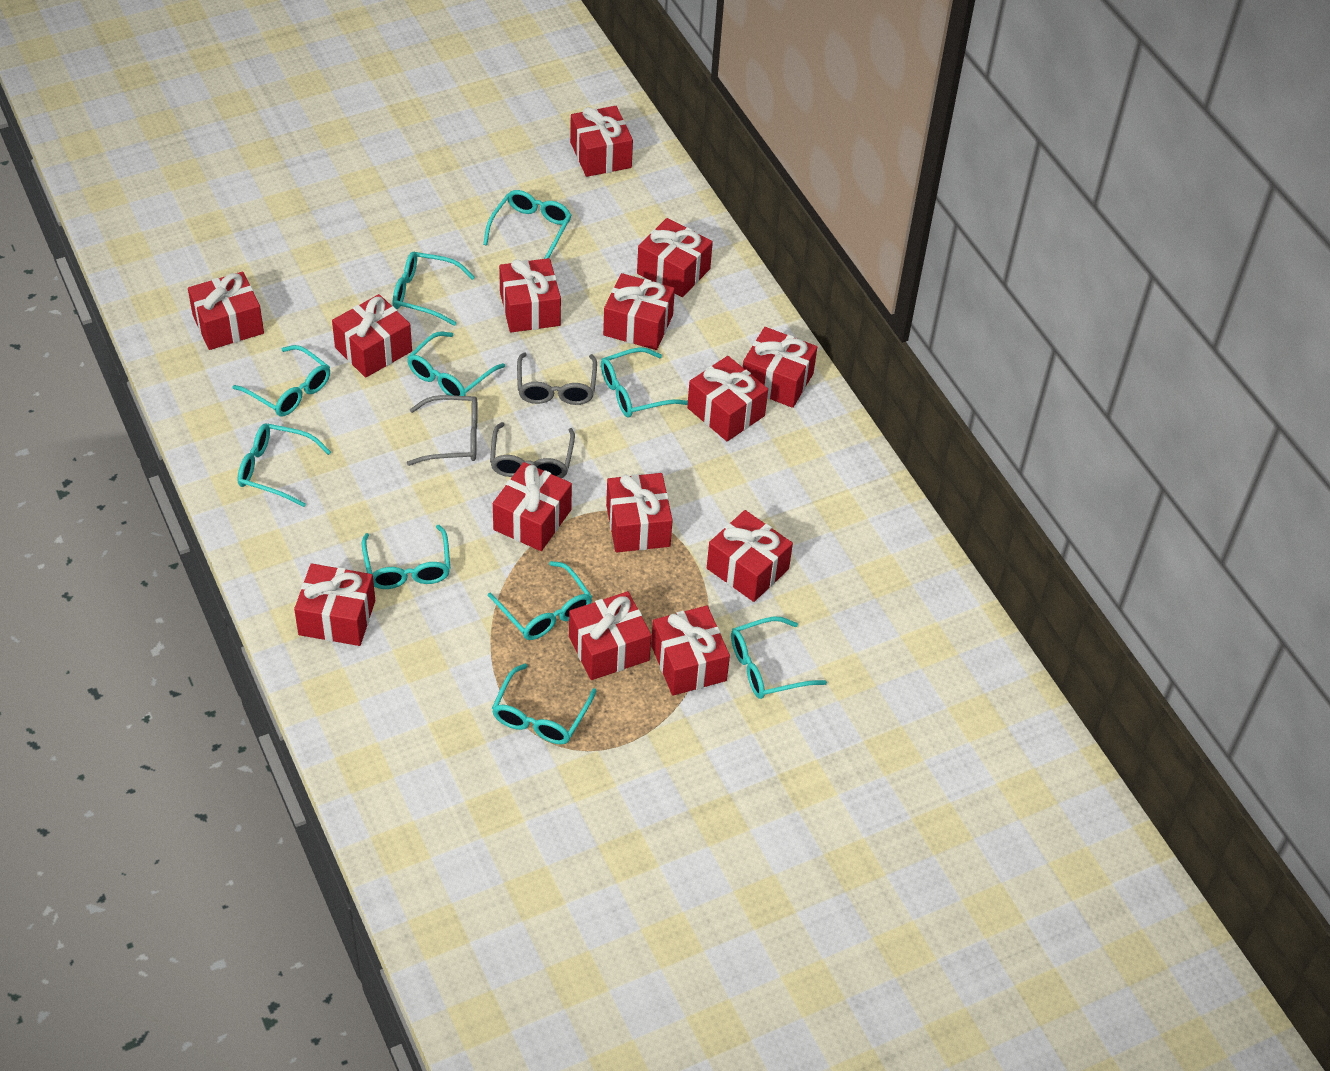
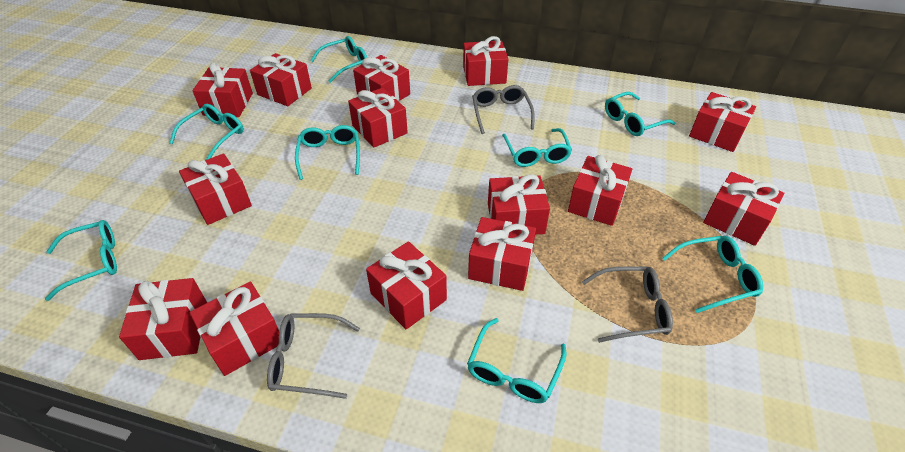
turquoise glasses: [233,345,330,416] [237,424,331,507] [362,525,450,589] [393,252,475,326] [407,332,505,396] [483,190,572,259] [488,561,592,640] [492,664,596,744] [601,347,688,417] [731,616,827,699] = 10 -> [45,220,117,301] [169,104,244,160] [295,125,360,180] [310,36,367,83] [467,318,567,403] [502,128,572,167] [605,92,675,136] [662,236,763,313] = 8

